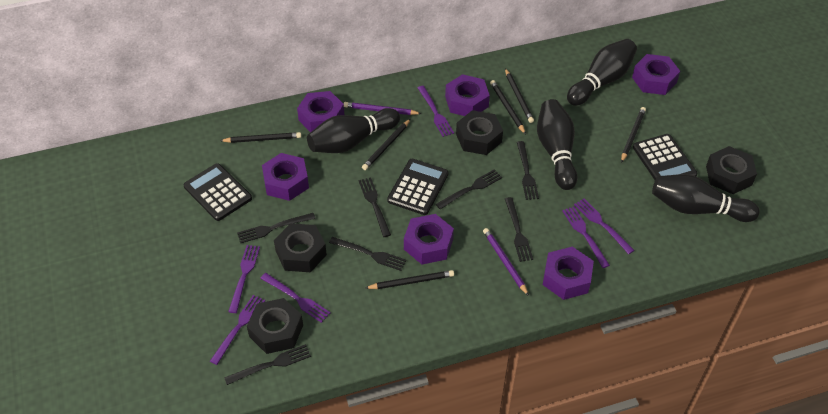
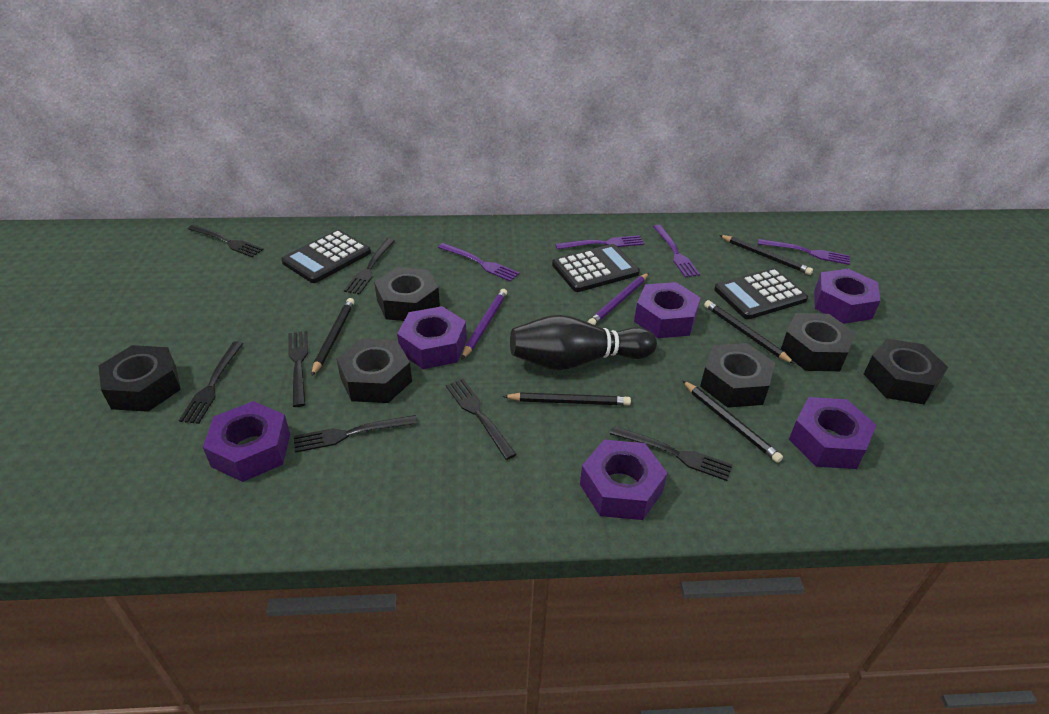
black bowling pin: [307,108,400,153] [537,99,578,190] [567,39,637,106] [652,174,760,222] = 4 -> [510,315,657,370] = 1
black nut: [247,298,303,354] [274,223,327,272] [456,110,503,155] [706,146,757,194] = 4 -> [99,345,181,412] [337,339,412,403] [374,267,440,321] [700,343,775,408] [781,313,855,371] [864,339,948,404] = 6
black pencil: [220,132,301,143] [362,119,411,170] [366,270,454,289] [490,80,526,134] [505,68,534,123] [621,107,646,163] = 6 -> [312,298,354,376] [502,392,631,405] [682,380,783,463] [704,300,795,364] [720,235,813,275] = 5
purple fork: [210,295,265,365] [228,245,260,313] [260,273,331,323] [418,86,454,137] [562,207,610,268] [574,198,634,254] = 6 -> [438,243,520,282] [555,235,644,250] [653,225,700,278] [758,239,850,265] = 4

